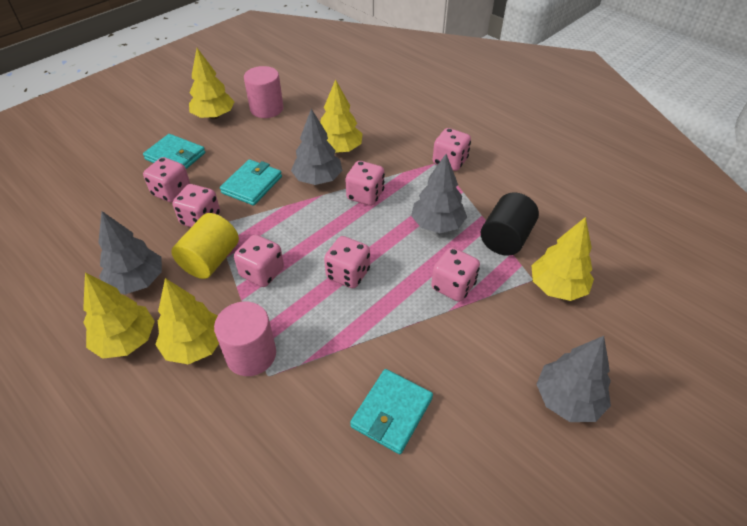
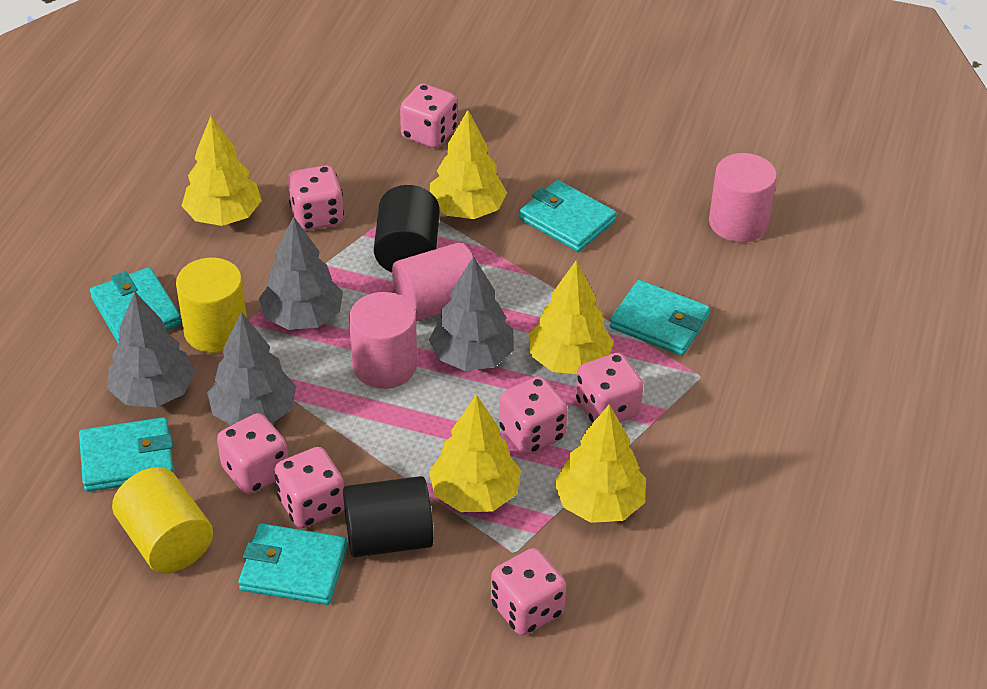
black cylinder: [481,193,539,256] = 1 -> [343,476,434,557] [374,185,440,272] = 2
pink cylinder: [214,302,276,376] [244,66,283,118] = 2 -> [349,292,417,389] [392,243,473,322] [709,153,777,242] = 3
turquoise wallet: [143,134,205,169] [220,159,282,205] [350,369,433,454] = 3 -> [79,417,174,492] [90,267,182,343] [238,523,348,605] [519,180,617,252] [610,280,710,356] = 5
yellow cylinder: [171,213,239,279] = 1 -> [112,467,213,573] [176,258,247,353] = 2

